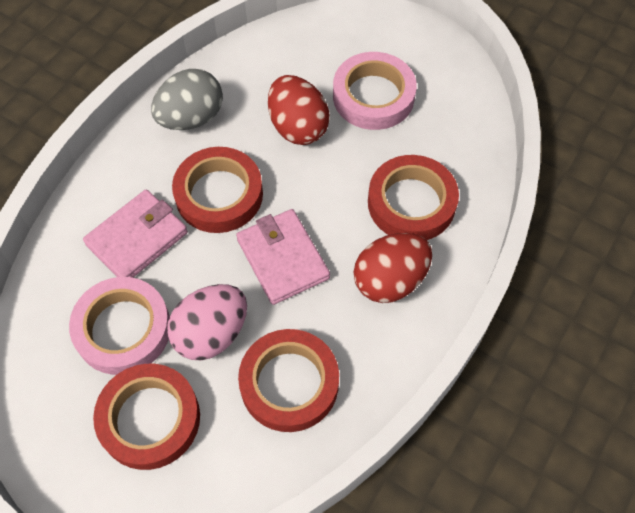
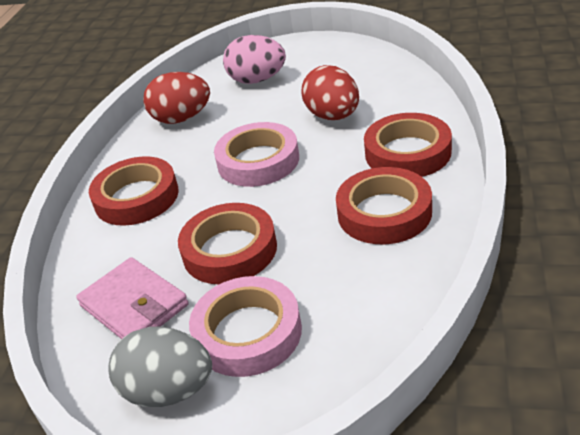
pink wallet: [83,189,188,278] [236,209,330,305] = 2 -> [76,257,189,339] = 1

